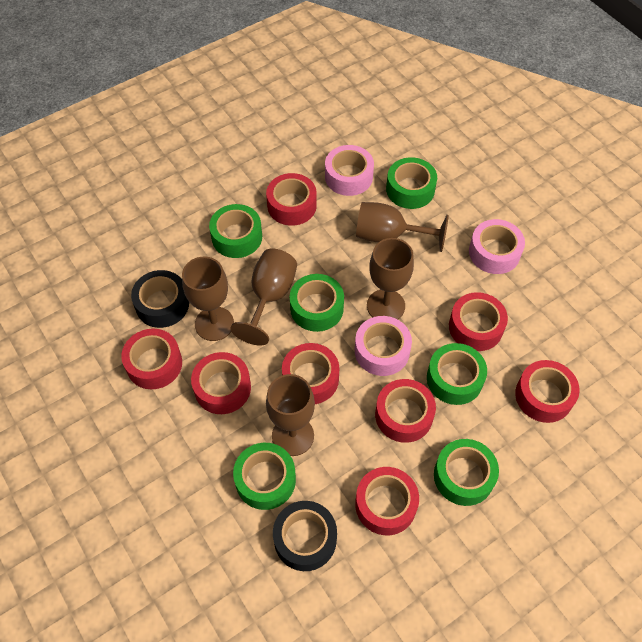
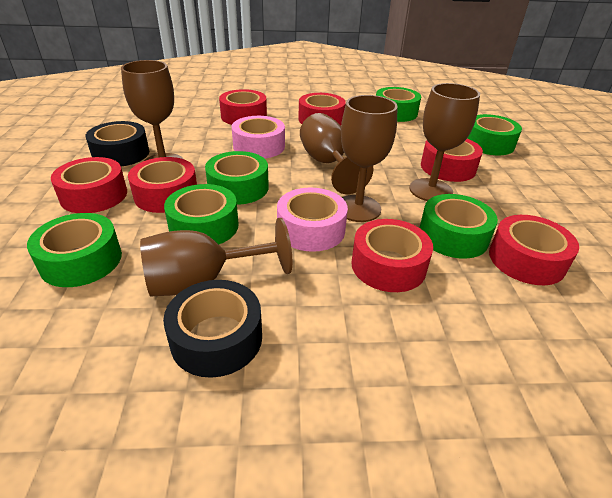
pink tape: [325,145,374,196] [355,316,412,376] [469,219,525,274] = 3 -> [232,116,285,159] [277,188,348,252] = 2
red tape: [121,329,182,389] [191,352,251,414] [266,173,317,226] [282,343,339,404] [355,467,419,535] [375,379,436,443] [449,292,508,351] [515,360,580,423] = 8 -> [51,157,127,213] [128,157,197,213] [219,89,267,125] [298,93,346,126] [351,219,433,292] [421,139,483,182] [489,215,579,285] = 7

